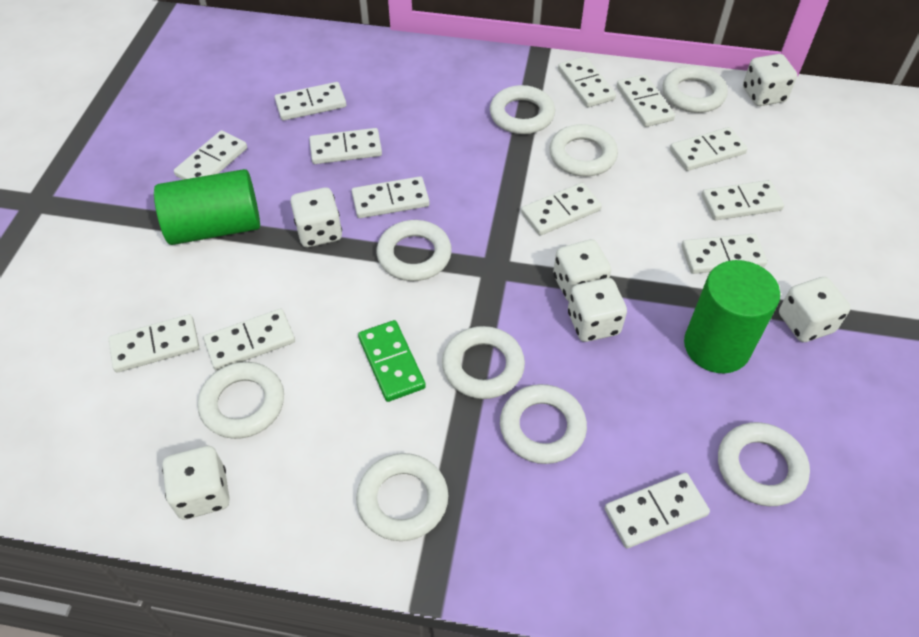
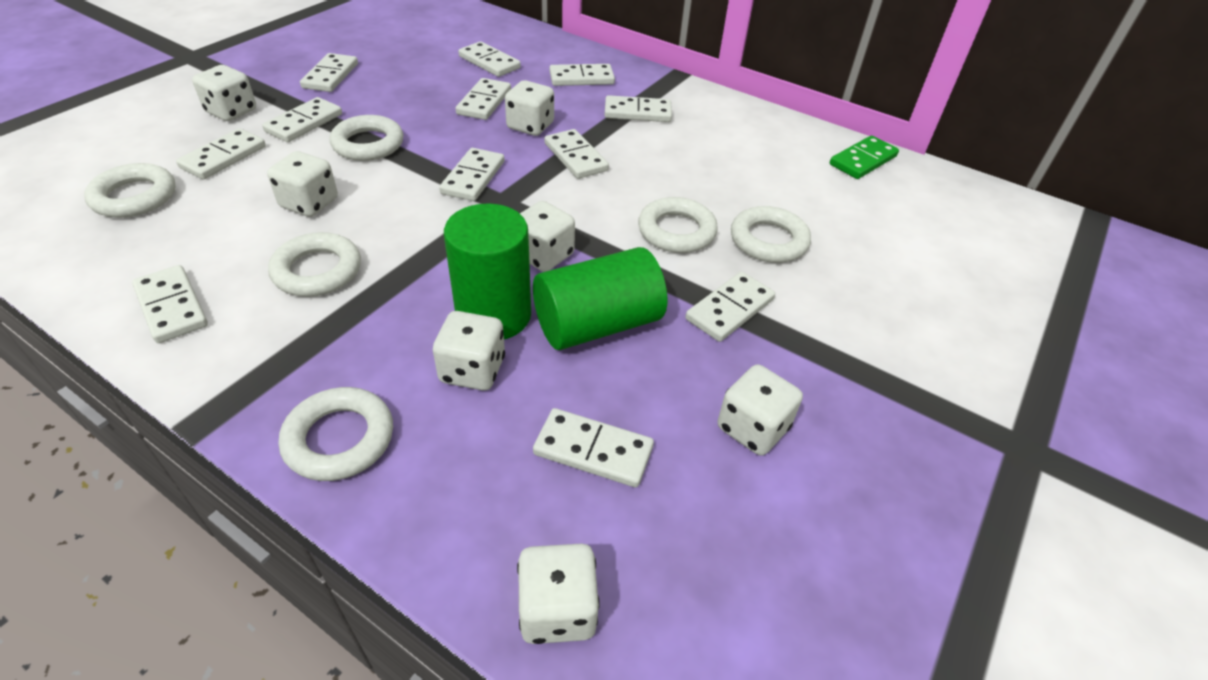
white dice: [162,446,230,519] [290,188,342,247] [553,239,611,302] [568,278,627,342] [743,54,797,106] [779,277,851,342] = 6 -> [192,65,256,121] [267,151,338,217] [433,311,505,390] [505,80,554,136] [517,544,600,644] [520,201,575,272] [718,364,803,456] = 7
white domino: [109,314,199,373] [174,130,247,180] [203,309,295,371] [275,82,346,121] [309,128,382,164] [352,176,430,218] [521,183,602,236] [558,56,616,107] [605,473,710,548] [617,74,675,127] [670,127,748,171] [681,234,767,274] [701,180,784,220] = 13 -> [132,265,208,343] [176,128,266,179] [262,97,342,142] [300,53,358,92] [439,148,504,201] [456,78,511,120] [458,41,521,77] [533,408,654,487] [544,129,609,179] [550,64,615,86] [604,95,672,122] [685,272,775,342] = 12
white ring: [198,362,284,439] [356,453,448,541] [376,220,452,281] [442,326,525,399] [490,85,555,134] [500,384,587,464] [549,124,618,176] [663,65,728,113] [718,422,810,506] = 9 -> [84,163,176,218] [268,232,361,297] [279,387,393,481] [329,115,404,161] [638,197,718,253] [731,206,811,263] = 6

